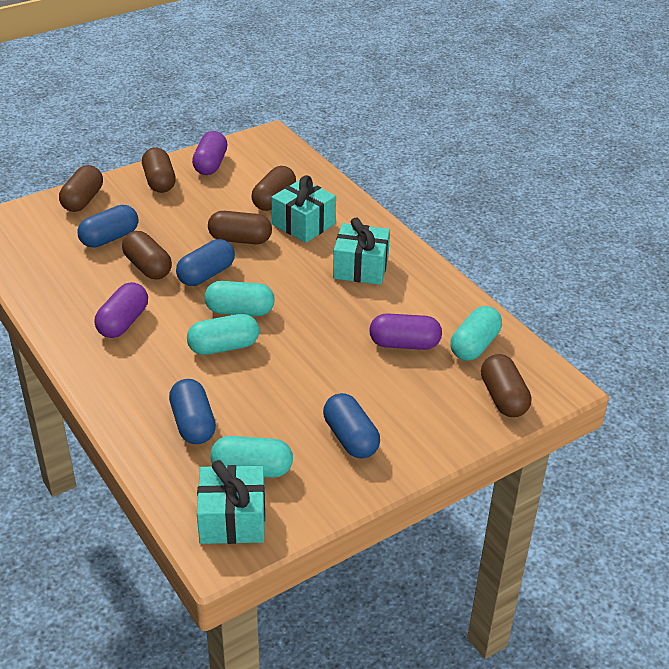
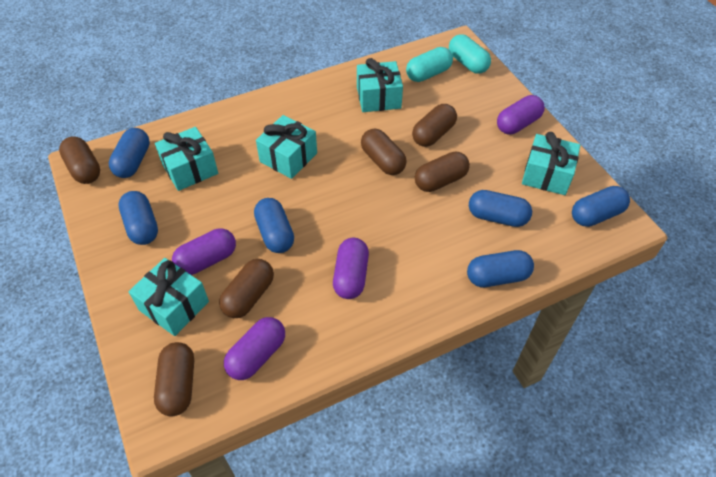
blue capsule: [77,205,139,248] [169,379,216,444] [176,239,235,286] [323,393,380,458] = 4 -> [109,128,150,178] [118,191,158,245] [254,198,294,253] [467,250,534,287] [469,190,532,227] [572,186,630,227] = 6
purple capsule: [94,282,148,338] [192,131,227,175] [369,313,442,350] = 3 -> [172,228,236,275] [224,317,285,380] [333,238,369,299] [497,95,545,134] = 4
turquoise capsule: [187,314,259,355] [204,281,275,316] [210,436,293,478] [450,306,502,361] = 4 -> [406,47,453,82] [449,34,491,74] = 2
turquoise gift: [197,460,265,544] [271,175,336,243] [333,218,390,285] = 3 -> [129,258,209,336] [155,127,218,191] [256,115,317,179] [357,58,403,112] [522,132,580,195] = 5

